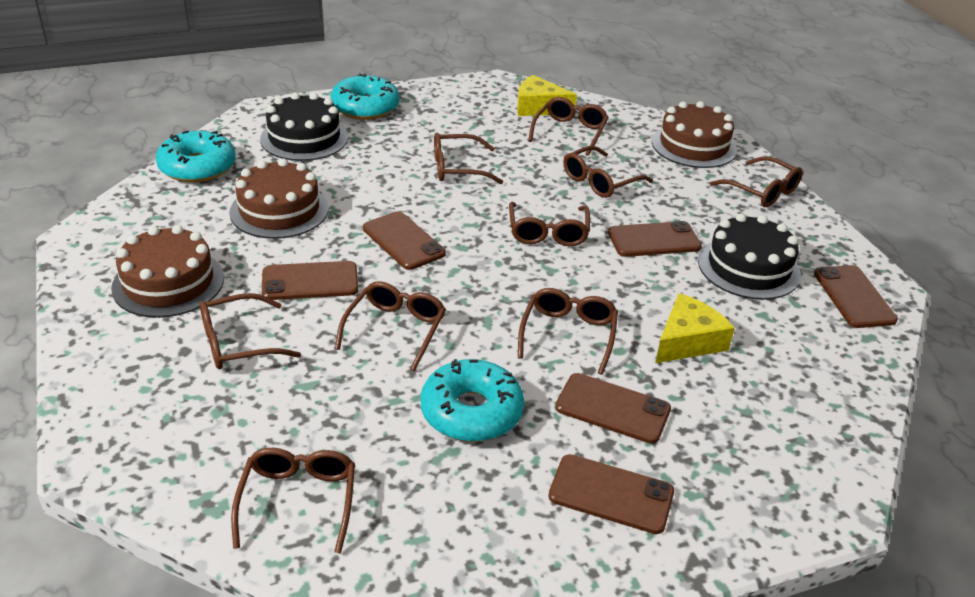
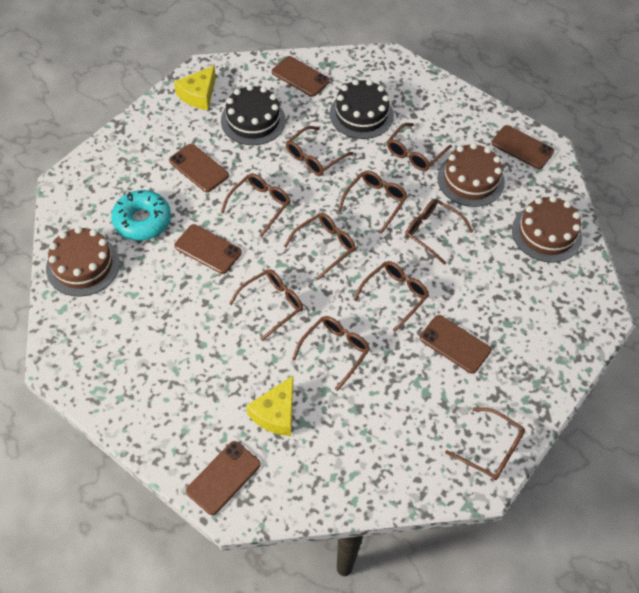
brown glasses: [200,293,301,369] [231,448,355,554] [335,281,446,371] [434,133,504,184] [509,202,590,246] [518,288,618,375] [528,97,609,156] [563,146,653,198] [710,156,803,207] = 9 -> [221,173,291,238] [229,269,303,341] [284,213,356,280] [286,126,353,176] [292,316,370,391] [338,170,408,234] [353,261,429,332] [387,123,452,171] [405,199,473,265] [445,407,525,480] = 10
turquoise donut: [156,131,236,183] [330,73,399,120] [420,359,524,442] = 3 -> [111,190,171,241] = 1

